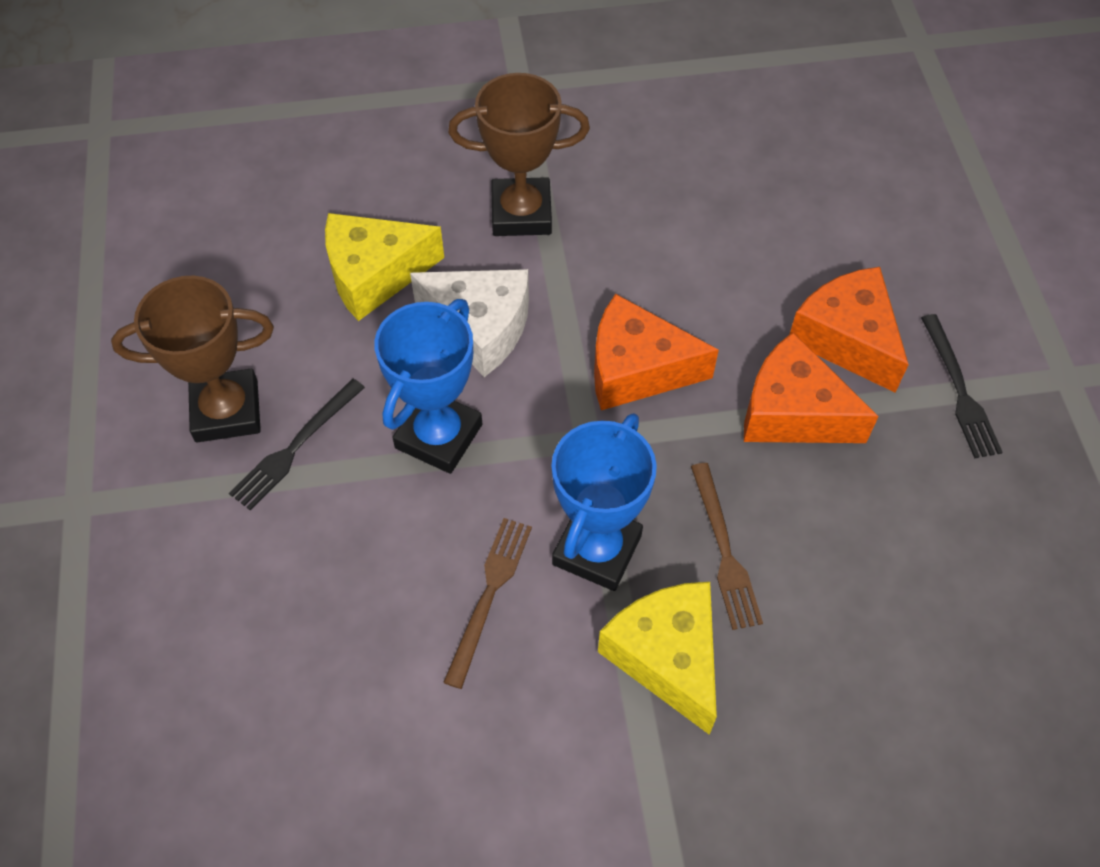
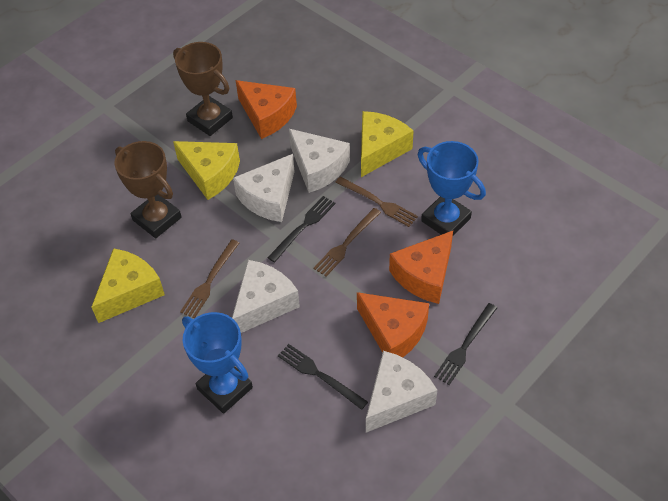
black fork: [229,379,365,511] [921,314,1003,458] = 2 -> [267,196,335,262] [278,344,368,410] [434,303,497,385] = 3
brown fork: [443,518,532,689] [691,463,763,630] = 2 -> [180,239,239,319] [313,208,381,277] [335,177,418,227] = 3
white cheese: [410,269,529,377] = 1 -> [232,260,300,333] [233,154,295,222] [289,129,350,193] [366,351,437,433] = 4
yellow cheese: [325,213,444,321] [598,582,717,735] = 2 -> [92,248,165,323] [173,141,240,200] [361,111,414,177] = 3

